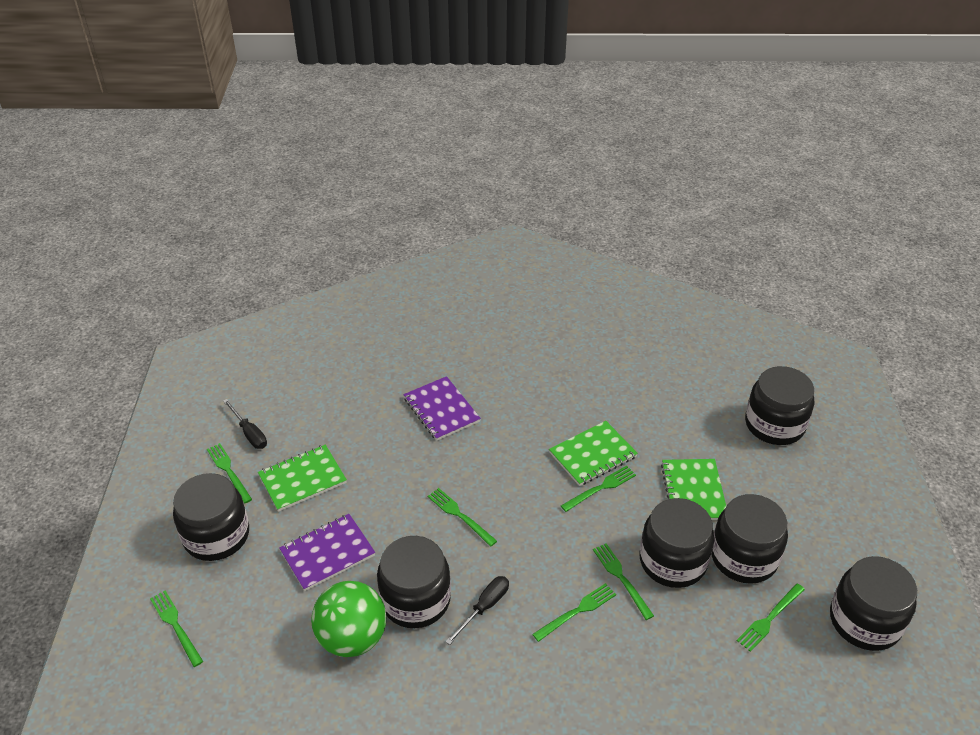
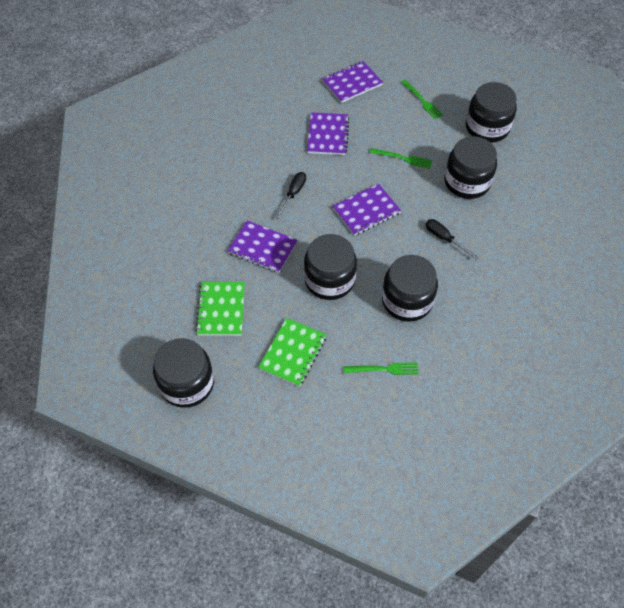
black jar: [173,473,249,561] [377,536,451,628] [639,498,714,588] [712,494,788,584] [745,366,814,445] [830,556,917,651] = 6 -> [153,338,214,408] [304,234,357,300] [382,255,438,322] [444,136,497,199] [466,82,517,143] = 5
green ball: [311,581,386,657] = 1 -> none = 0
green fork: [150,590,203,667] [207,443,252,504] [428,488,497,547] [532,583,616,642] [561,466,636,512] [593,543,654,620] [737,583,805,652] = 7 -> [344,362,419,375] [370,148,432,169] [401,80,443,119] = 3
green notebook: [258,445,347,512] [549,421,638,486] [661,459,726,520] = 3 -> [196,282,245,336] [258,318,327,387] = 2
purple notebook: [279,514,375,591] [403,376,481,441] = 2 -> [228,220,298,273] [307,112,349,155] [322,61,383,103] [333,184,401,236] = 4

